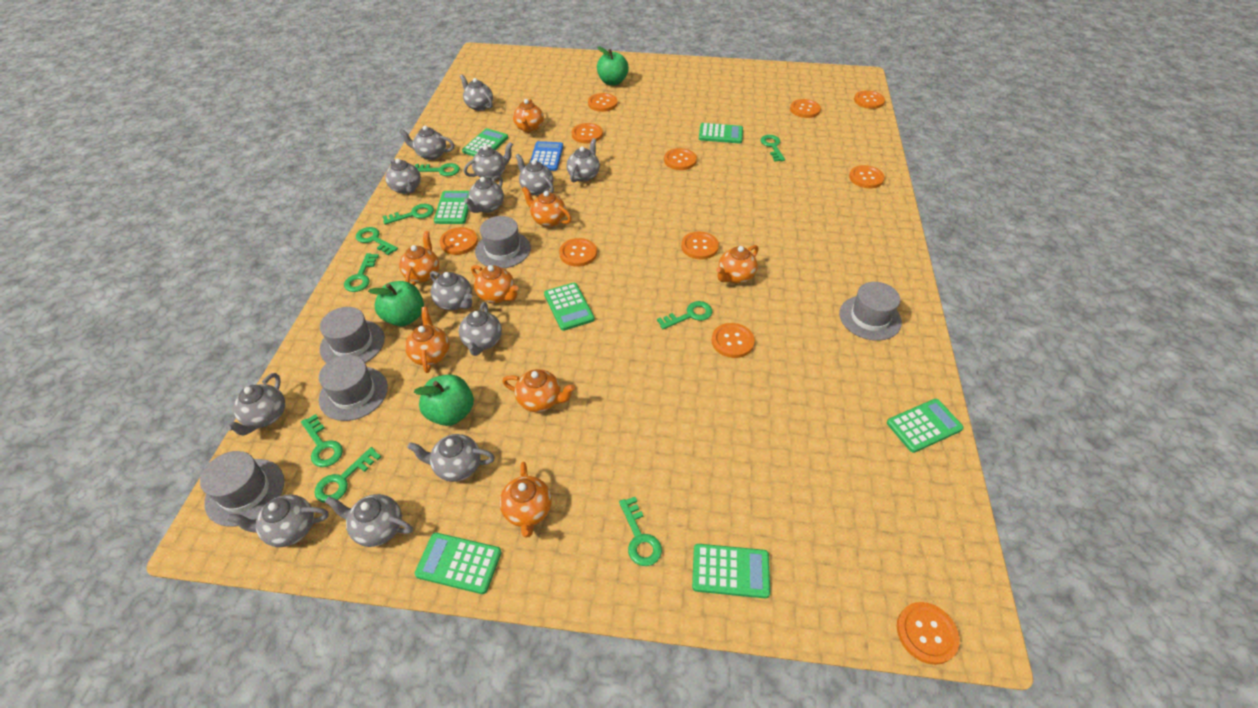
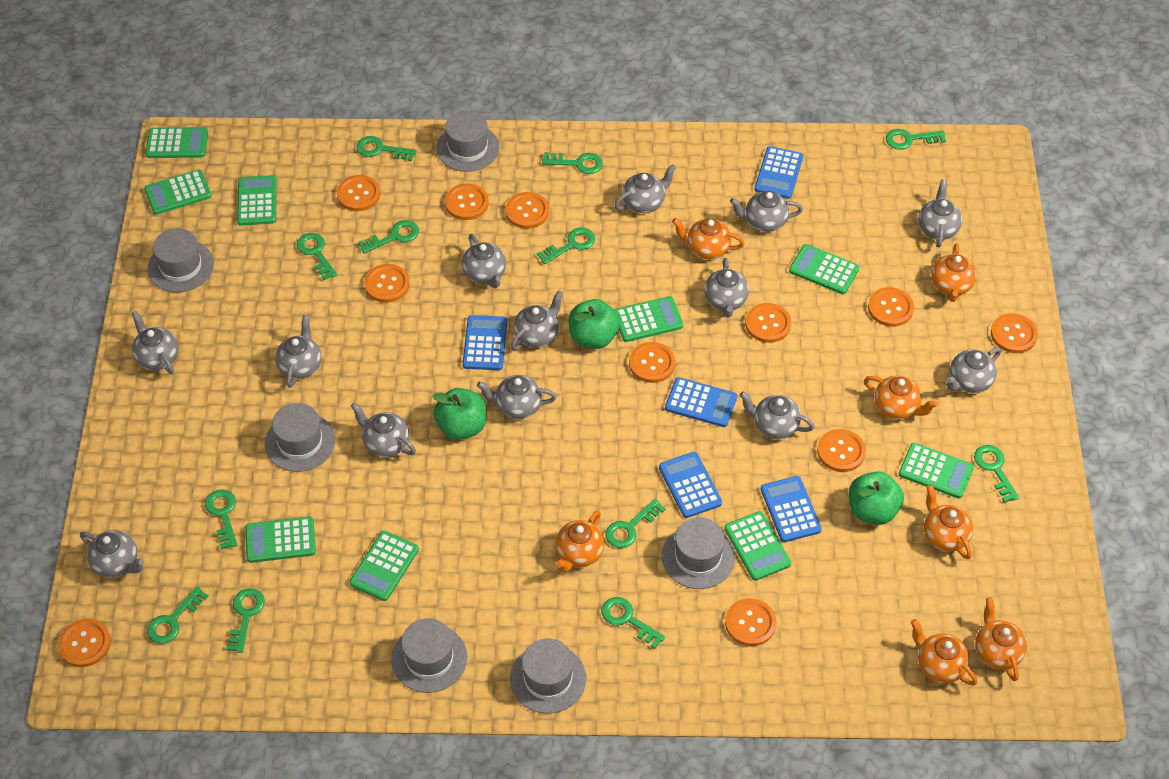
blue calculator: [530,141,563,171] = 1 -> [462,315,507,370] [659,452,722,518] [665,377,737,427] [755,146,803,199] [761,476,822,542] = 5
green calculator: [415,533,502,594] [434,191,469,224] [462,128,508,156] [544,283,595,331] [692,544,770,598] [699,123,743,144] [887,399,964,453] = 7 -> [144,170,212,215] [146,127,208,158] [237,175,277,226] [245,517,316,563] [349,531,419,601] [614,296,683,342] [724,511,791,581] [789,244,859,294] [899,443,974,499] = 9
green key: [301,414,343,467] [314,447,381,503] [344,253,379,292] [356,227,398,255] [382,204,434,225] [415,163,460,176] [619,497,662,566] [657,301,712,329] [760,135,785,162] = 9 -> [147,586,209,644] [205,489,237,550] [226,588,265,653] [297,233,337,280] [356,136,416,161] [358,220,419,254] [537,227,595,264] [542,152,603,174] [601,597,665,649] [605,499,666,548] [886,129,946,150] [974,445,1019,503] = 12
grey hat: [200,451,284,527] [319,355,388,421] [320,307,385,363] [475,216,531,268] [839,282,902,341] = 5 -> [148,228,214,293] [265,403,335,472] [391,618,467,693] [436,111,499,172] [510,639,586,714] [662,517,735,589] = 6
orange teapot: [399,231,439,286] [405,307,450,373] [471,265,518,303] [500,462,552,538] [502,369,575,412] [513,99,544,133] [522,187,571,227] [716,245,758,284] = 8 -> [556,510,604,573] [672,218,745,259] [864,376,938,420] [911,619,978,686] [924,485,973,559] [931,243,977,302] [975,597,1027,681] = 7

